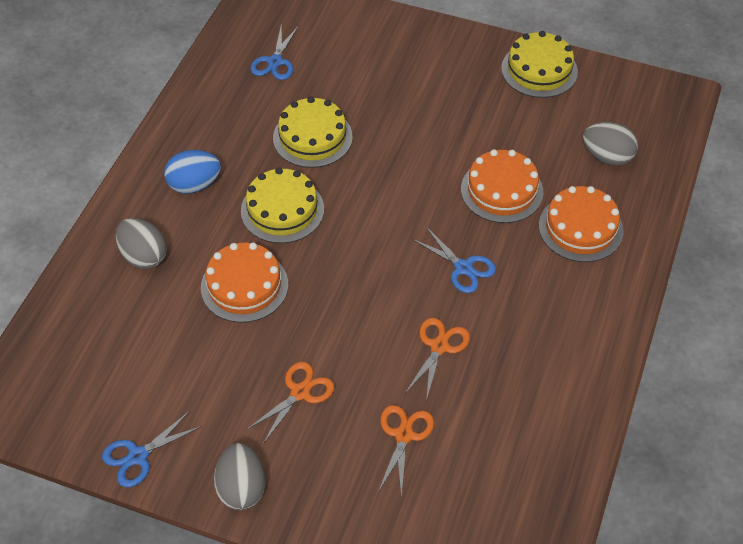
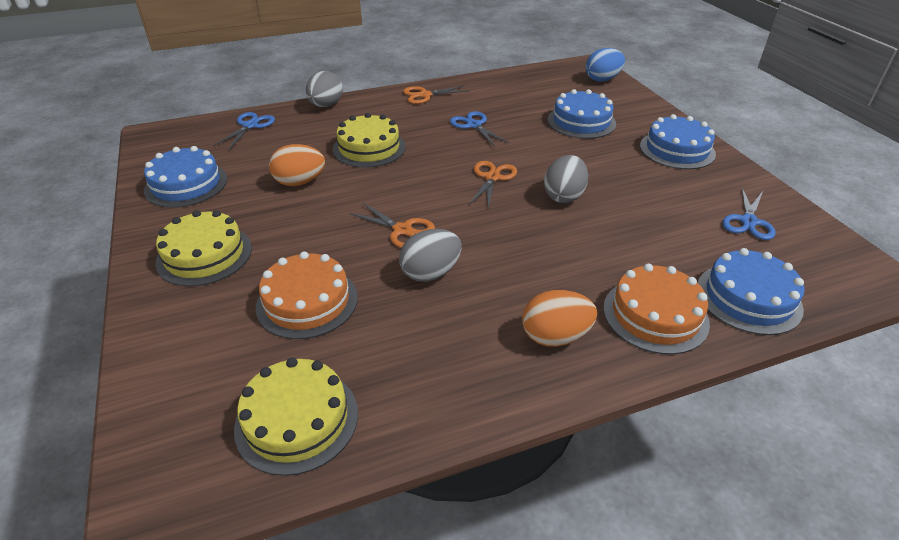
blue cake: none = 0 -> [144,146,227,208] [548,89,616,139] [640,114,716,169] [698,248,805,335] = 4
orange cake: [201,243,288,323] [461,149,543,223] [539,186,624,262] = 3 -> [256,251,358,339] [603,264,710,355] = 2
orange egg: none = 0 -> [269,144,325,186] [522,290,597,347] = 2

